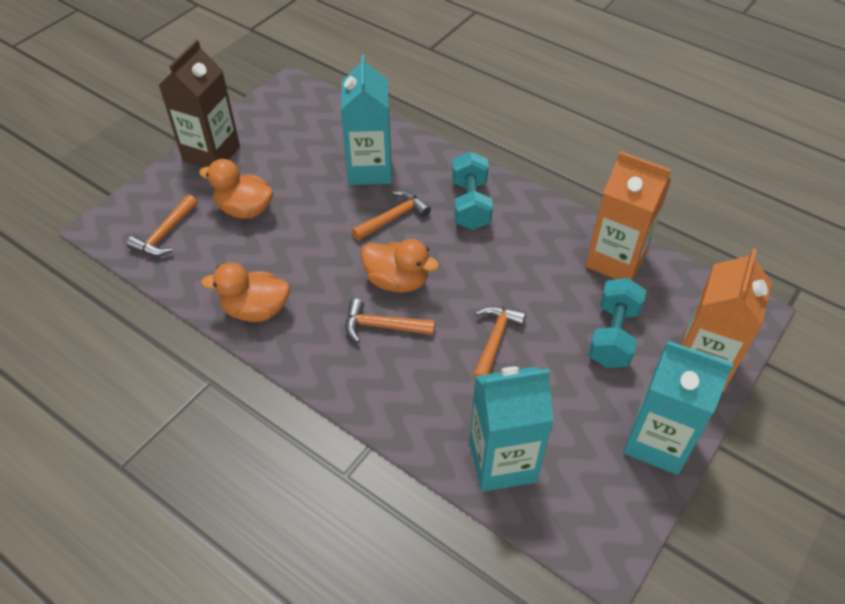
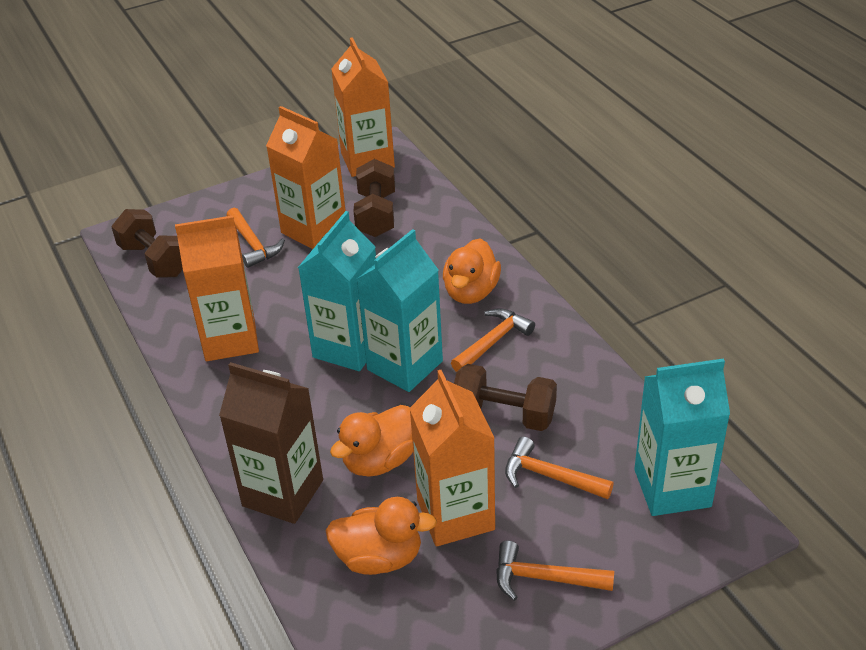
brown dumbbell: none = 0 -> [111,209,183,278] [353,159,395,237] [454,364,557,431] = 3
orange carton: [586,151,671,280] [680,248,772,392] = 2 -> [175,215,259,361] [266,106,346,249] [331,37,395,177] [409,370,495,547] = 4
turquoise dumbbell: [452,151,493,230] [588,278,646,368] = 2 -> none = 0

